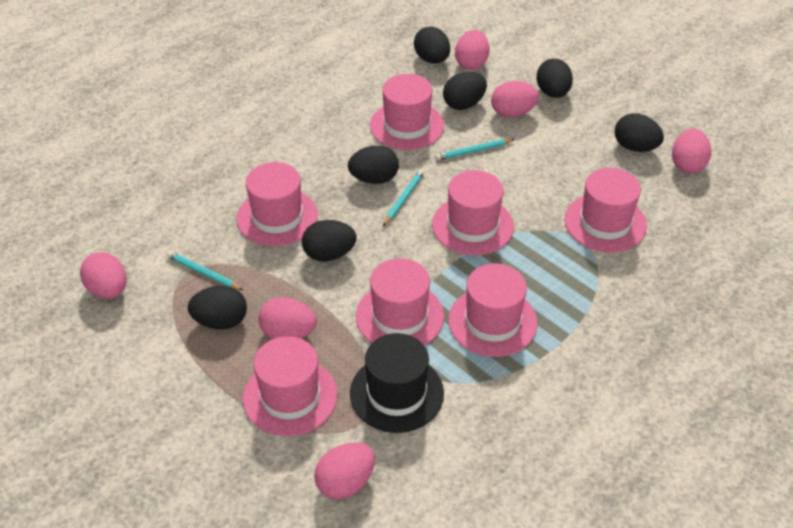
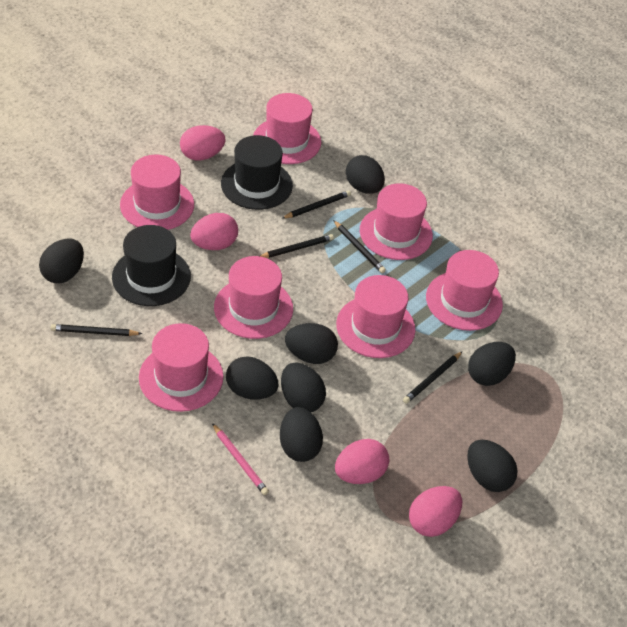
black egg: [188,286,247,329] [302,220,357,262] [348,146,399,184] [414,26,450,64] [443,72,487,110] [537,59,573,98] [615,113,664,152] = 7 -> [39,239,84,283] [226,356,279,400] [280,407,323,462] [281,362,326,412] [285,323,338,364] [346,155,385,194] [467,440,518,492] [468,342,516,386] = 8
black hat: [350,333,444,433] = 1 -> [112,225,191,306] [221,135,293,210] = 2
black pencil: none = 0 -> [51,324,142,336] [260,234,334,258] [281,190,351,219] [333,220,386,273] [403,351,463,404] = 5
pink egg: [80,252,126,299] [258,297,317,339] [314,442,375,499] [455,30,489,70] [491,81,539,118] [672,128,711,174] = 6 -> [180,125,226,160] [190,213,238,250] [335,439,389,484] [409,486,462,537] = 4
pink pencil: none = 0 -> [212,423,269,495] = 1
turquoise pencil: [167,251,243,290] [383,169,424,226] [435,139,515,160] = 3 -> none = 0

